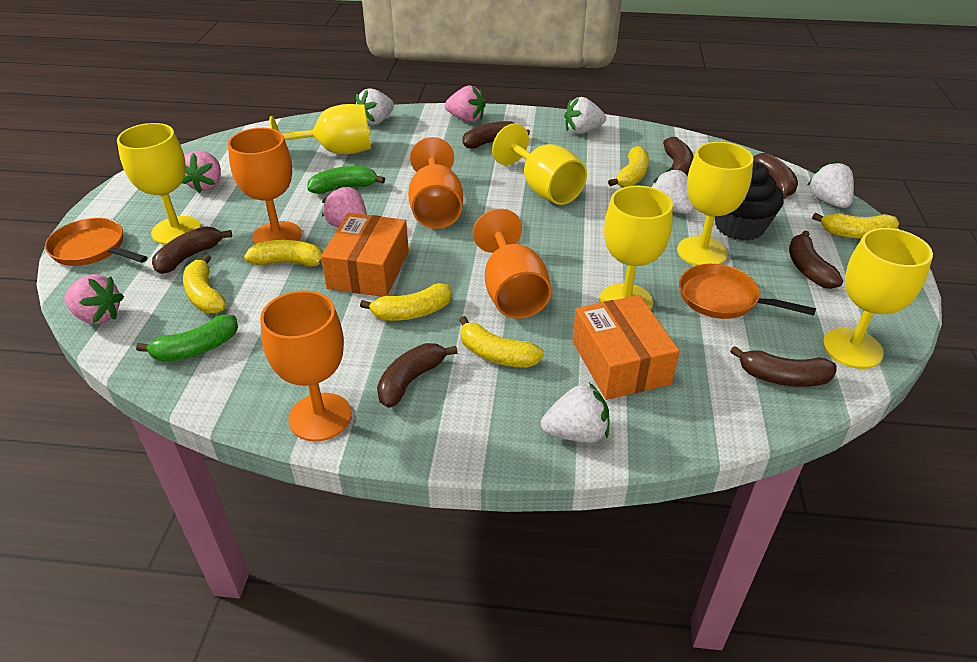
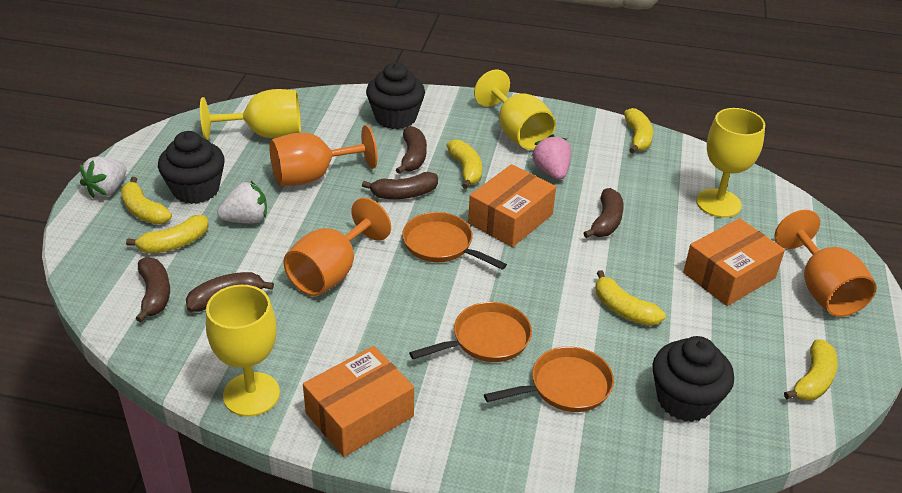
black cupcake: [715,162,784,241] = 1 -> [158,131,225,204] [366,62,425,129] [652,336,734,422] = 3
brown banana: [152,226,232,274] [377,343,458,408] [463,121,530,148] [663,137,694,176] [730,346,837,387] [753,153,798,199] [789,231,843,289] = 7 -> [135,257,170,322] [186,272,274,312] [362,172,438,199] [396,126,427,174] [584,188,624,238] = 5
green banana: [136,315,238,362] [307,166,385,194] = 2 -> none = 0
orange box: [321,213,409,297] [572,295,679,400] = 2 -> [303,346,414,457] [468,164,556,247] [683,218,785,306] = 3
orange goblet: [228,128,302,244] [260,290,352,441] [408,137,463,229] [473,209,551,319] = 4 -> [269,125,377,186] [283,198,391,296] [775,210,876,317] = 3
orange pan: [45,218,148,266] [679,264,816,319] = 2 -> [402,212,507,270] [409,302,532,362] [484,346,614,412] = 3
pink strawberry: [64,274,124,324] [182,150,221,193] [322,186,367,228] [445,85,485,122] = 4 -> [532,134,571,180] = 1
white strawberry: [356,88,394,126] [541,383,610,443] [564,97,606,134] [652,168,694,214] [808,160,854,208] = 5 -> [80,156,127,198] [217,181,267,223] = 2
yellow goblet: [117,123,201,245] [269,104,371,154] [492,123,587,205] [600,186,673,310] [677,142,753,266] [823,228,933,369] = 6 -> [200,89,301,140] [206,285,280,417] [474,70,556,150] [696,108,765,218] = 4

